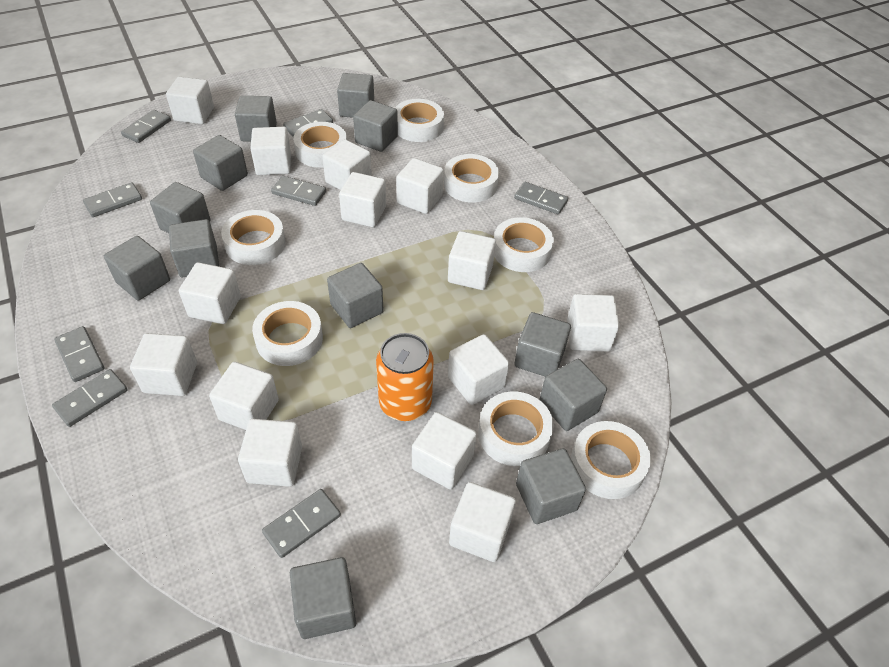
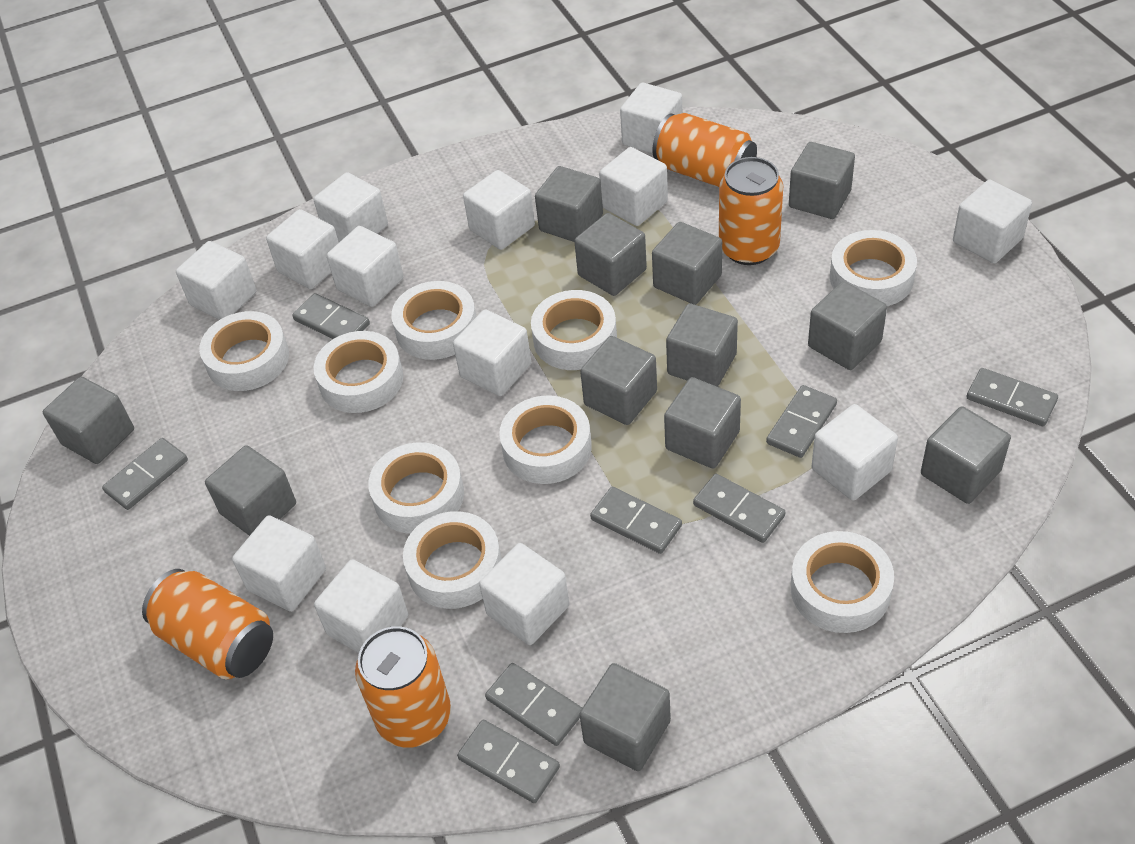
orange can: [376,333,434,421] = 1 -> [142,569,273,679] [355,626,451,748] [652,113,757,187] [719,157,783,265] = 4
white cube: [130,333,197,396] [166,77,214,124] [179,262,241,324] [209,362,279,430] [238,419,302,487] [250,127,291,175] [322,139,372,190] [339,172,386,227] [396,158,444,214] [412,412,477,490] [448,231,496,290] [448,334,510,405] [449,482,516,562] [567,294,619,351] = 14 -> [176,241,257,320] [232,515,326,612] [266,209,339,289] [313,172,388,242] [314,559,408,653] [327,226,404,307] [453,309,531,396] [463,170,535,250] [479,543,569,645] [599,147,668,226] [620,83,682,154] [812,404,898,501] [953,180,1032,263] = 13
white tape: [221,210,285,265] [252,301,323,366] [293,122,347,168] [395,99,444,142] [444,154,499,203] [478,391,554,466] [494,217,554,272] [571,421,651,499] = 8 -> [199,311,289,391] [314,331,403,413] [368,442,464,534] [391,281,477,360] [403,511,502,609] [499,395,592,484] [531,290,617,370] [791,531,894,633] [830,230,917,306] = 9

